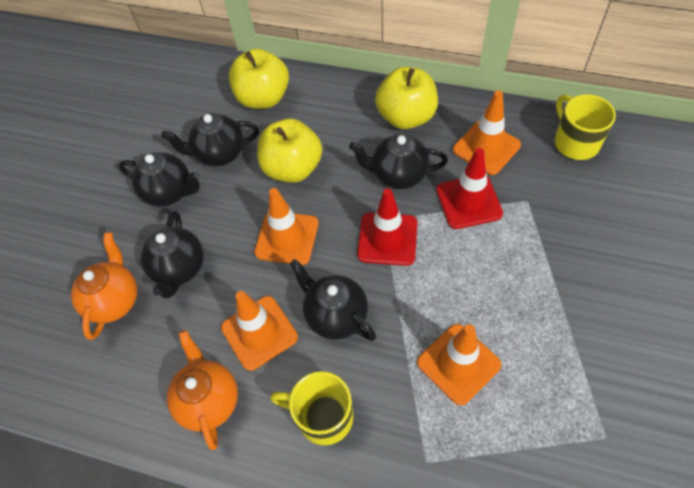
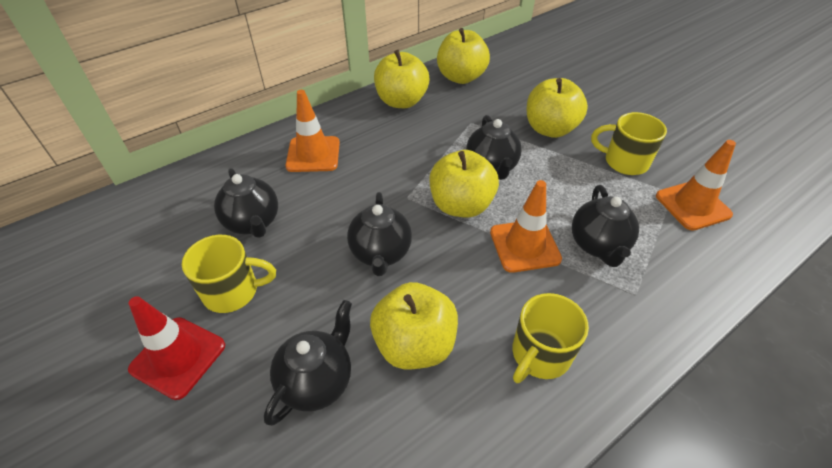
orange teapot: [71,232,138,340] [167,330,238,450] = 2 -> none = 0
orange traffic cone: [221,291,298,371] [254,188,319,265] [417,324,502,406] [453,91,521,175] = 4 -> [286,90,340,172] [490,180,562,273] [656,140,736,231] = 3
red traffic cone: [357,188,418,266] [436,148,503,229] = 2 -> [128,296,225,400] = 1
yellow apple: [229,49,289,109] [257,119,322,183] [375,67,438,129] = 3 -> [370,282,458,369] [374,50,429,108] [430,150,499,218] [437,28,490,84] [527,78,588,138] = 5
yellow mug: [270,371,354,445] [555,94,616,160] = 2 -> [182,235,276,313] [512,293,589,383] [591,112,667,175] = 3

